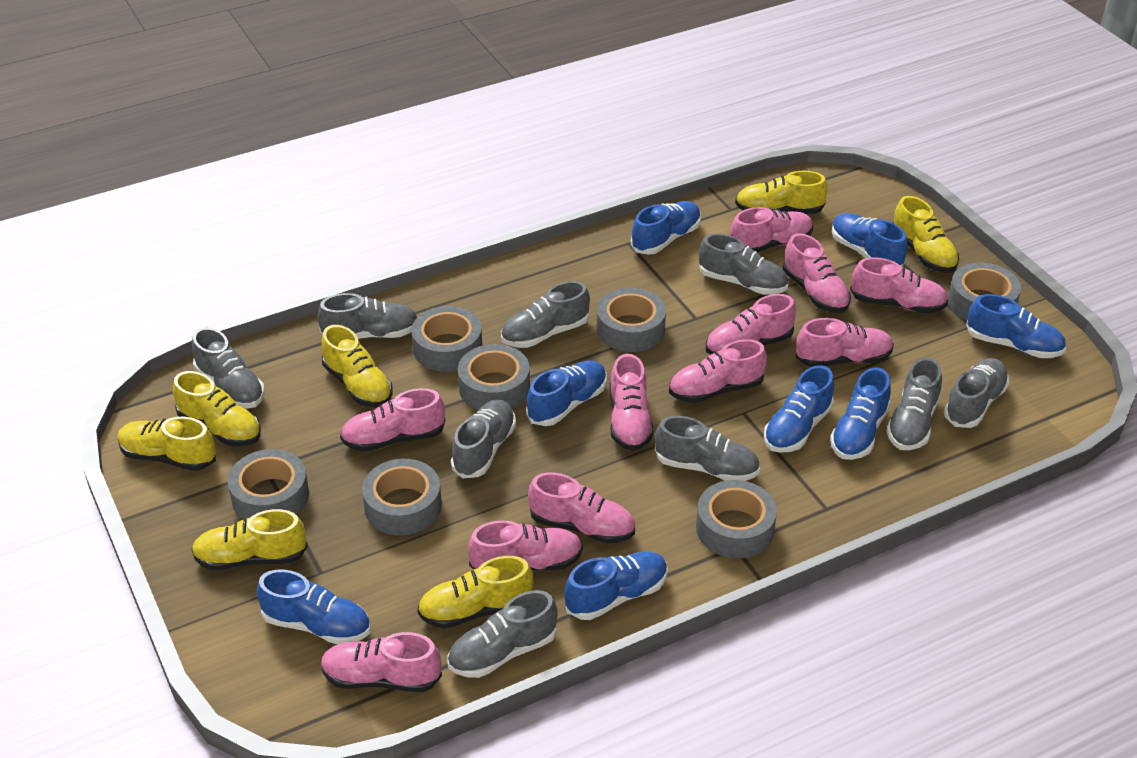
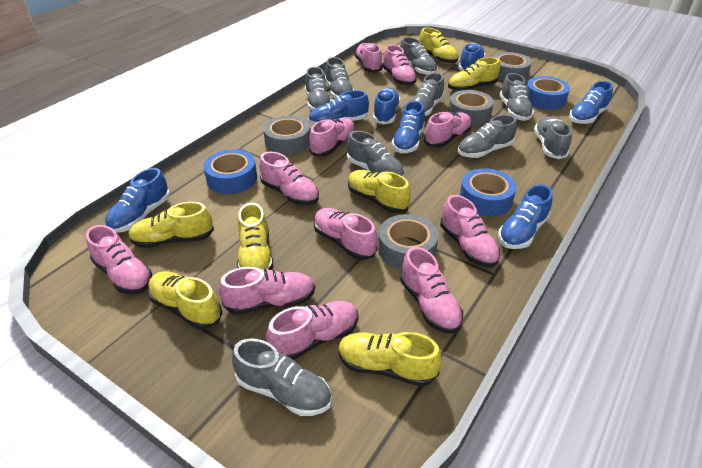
blue shoe: [256,569,371,644] [526,361,607,426] [564,551,668,620] [631,201,701,255] [764,365,834,453] [830,367,891,460] [832,213,907,267] [966,294,1066,358] = 8 -> [105,168,170,233] [308,90,369,125] [373,87,400,125] [392,101,425,153] [459,43,485,71] [498,184,553,249] [569,81,613,124] = 7
blue tape: none = 0 -> [204,149,257,194] [460,168,516,216] [526,76,570,110] = 3
grey tape: [228,449,309,520] [362,459,442,535] [411,306,482,372] [458,344,530,410] [597,288,666,352] [696,480,777,558] [948,262,1021,320] = 7 -> [263,116,310,155] [378,214,439,270] [448,90,494,125] [493,52,532,81] = 4

